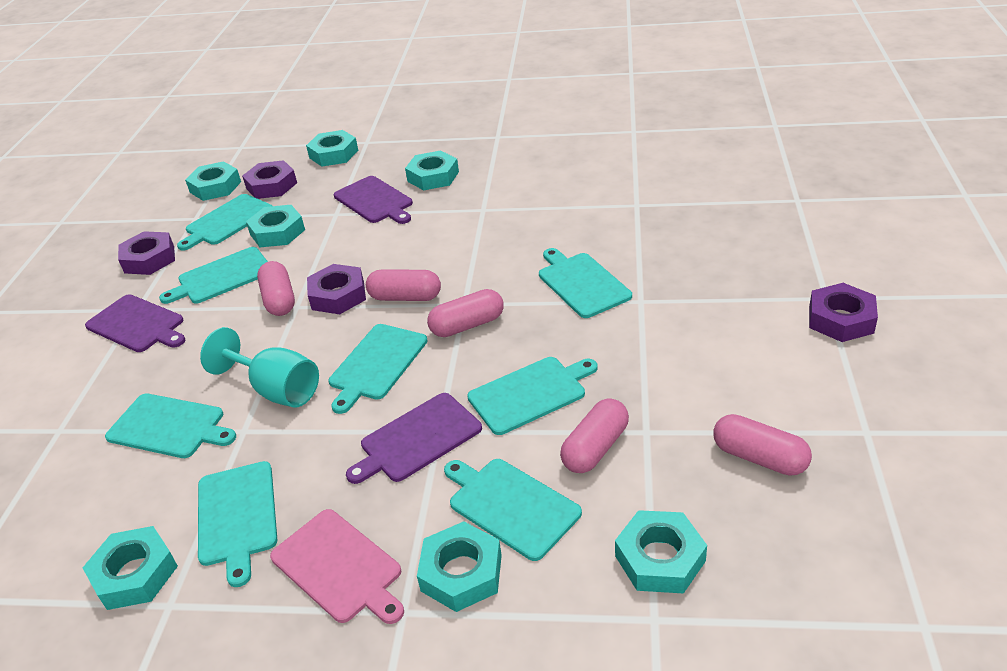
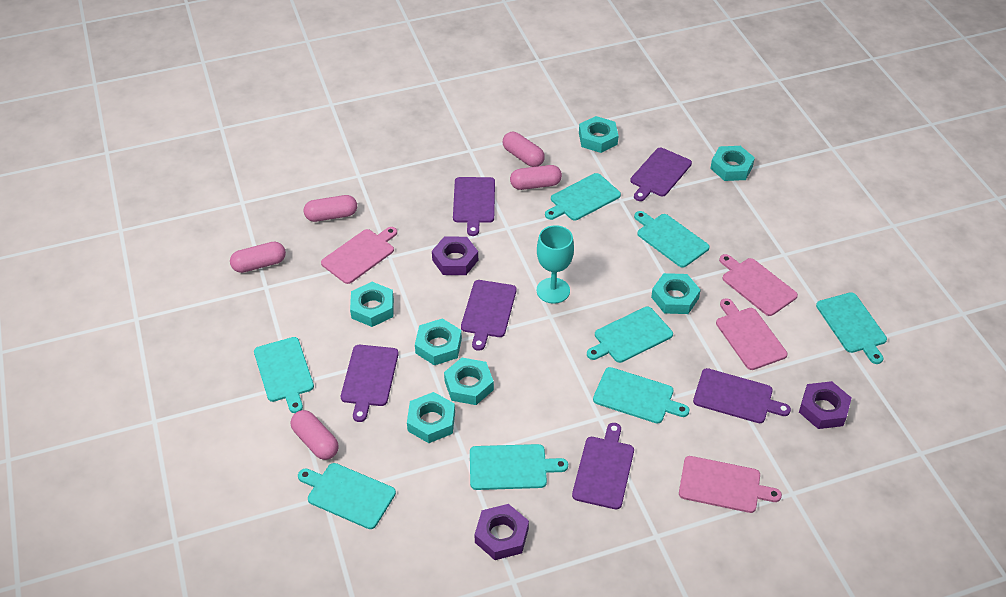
pink cutting board: [270,509,404,624] = 1 -> [321,227,397,284] [679,456,782,513] [716,298,787,370] [719,254,798,316] = 4
purple cutting board: [85,294,185,352] [334,176,413,224] [346,393,482,484] = 3 -> [341,345,399,422] [453,177,495,236] [461,280,516,351] [572,423,634,509] [630,148,692,201] [693,368,791,423] = 6
purple nut: [118,231,175,275] [242,160,297,199] [307,264,366,314] [809,283,878,342] = 4 -> [432,237,478,275] [474,504,529,560] [799,381,852,429] = 3

